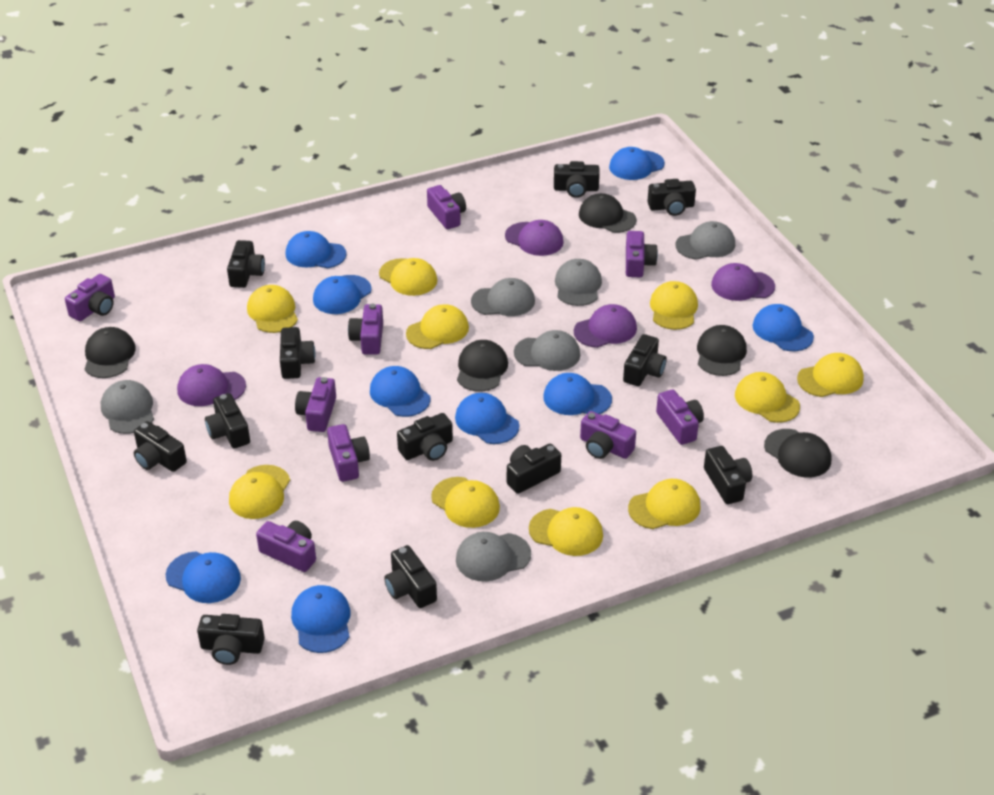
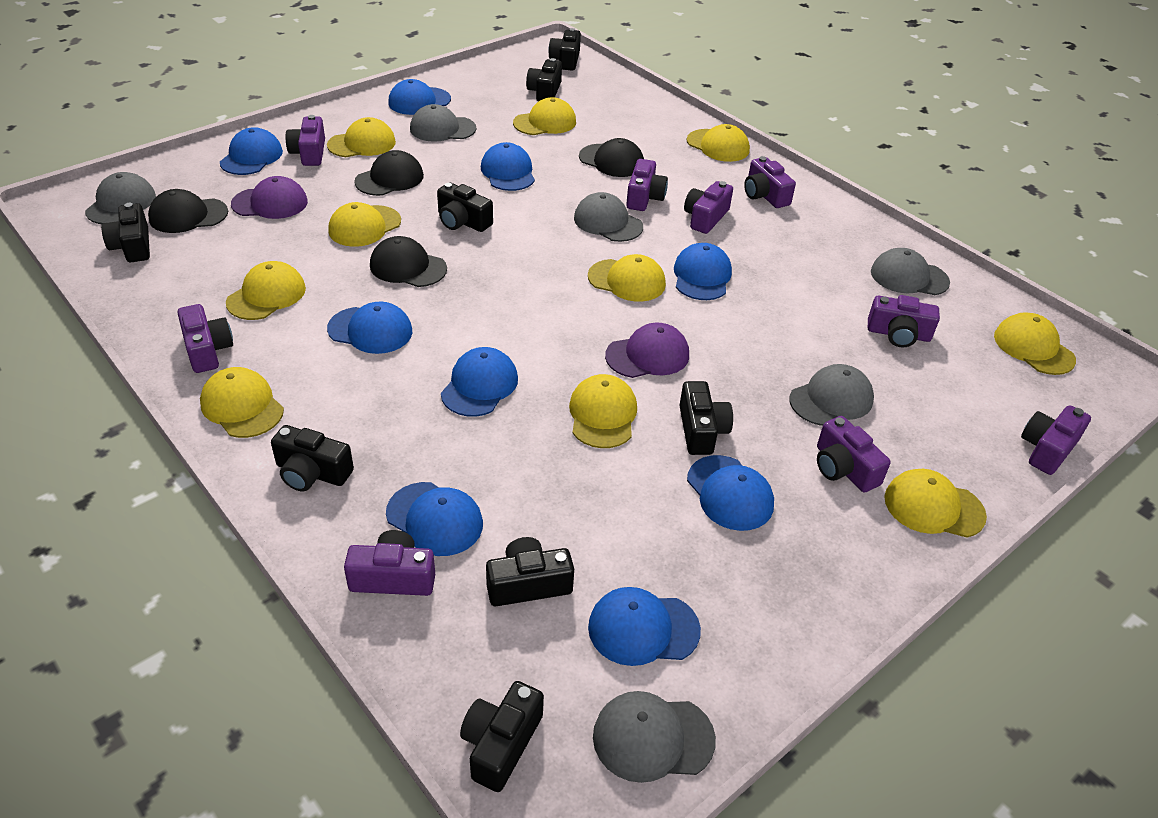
black camera: [134,421,187,472] [197,614,265,665] [205,393,250,448] [227,240,265,288] [280,327,315,379] [384,545,437,608] [397,413,453,461] [507,444,561,494] [554,161,600,198] [623,334,667,386] [647,179,696,216] [704,446,752,504] = 12 -> [101,203,150,262] [271,425,354,491] [437,182,493,232] [460,681,544,792] [486,537,574,606] [526,58,562,101] [548,28,581,71] [679,381,733,455] = 8
black cap: [85,327,136,378] [457,340,508,392] [579,193,637,233] [697,325,747,376] [764,429,831,478] = 5 -> [148,189,228,233] [354,150,424,196] [370,236,447,287] [579,138,644,177] = 4
purple cap: [177,364,246,406] [505,220,564,256] [574,304,637,348] [711,263,775,301] = 4 -> [231,176,308,219] [605,322,689,378] = 2

